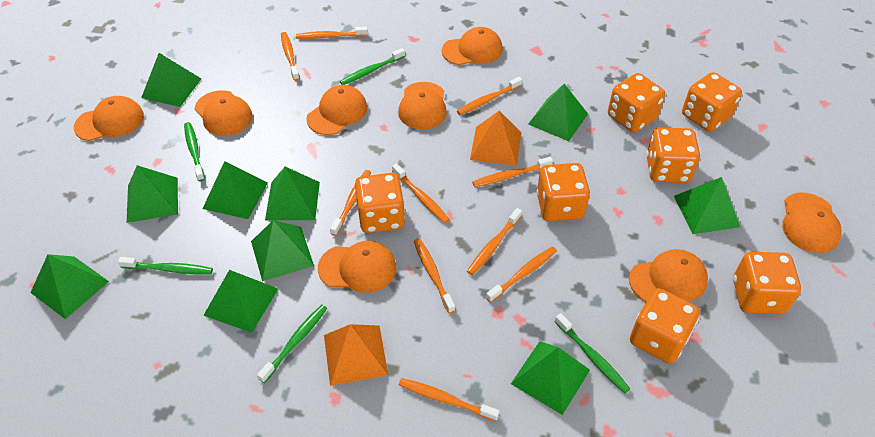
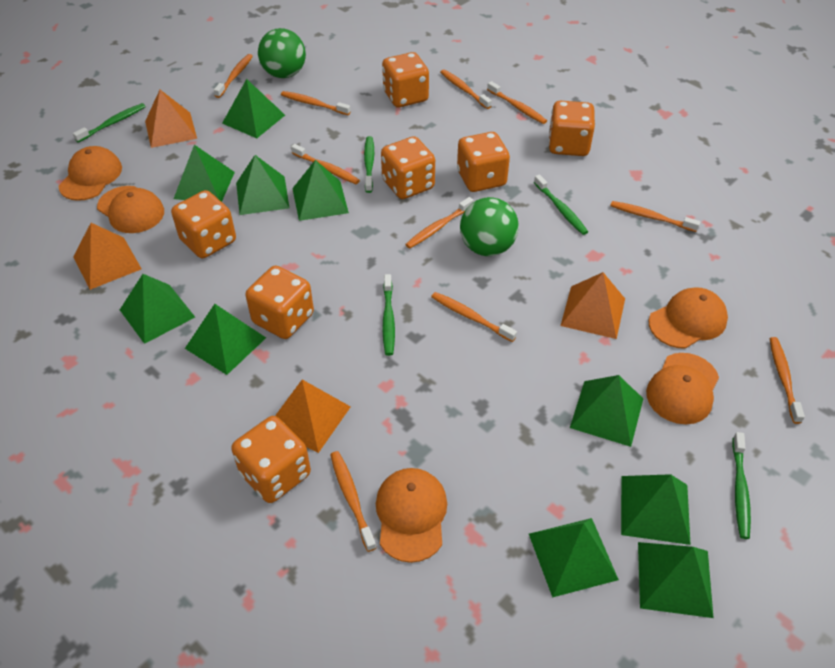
green ball: none = 0 -> [258,28,306,78] [460,197,519,256] = 2
orange cap: [74,96,144,141] [195,90,253,136] [306,85,367,135] [318,241,397,293] [398,82,447,129] [442,27,503,65] [629,249,708,302] [782,193,841,253] = 8 -> [58,146,122,201] [97,186,164,233] [376,468,447,563] [646,353,719,424] [649,287,728,349] = 5
orange pyramid: [324,324,388,386] [470,111,521,166] = 2 -> [73,223,142,290] [145,90,197,148] [275,380,351,453] [560,272,625,339] = 4

